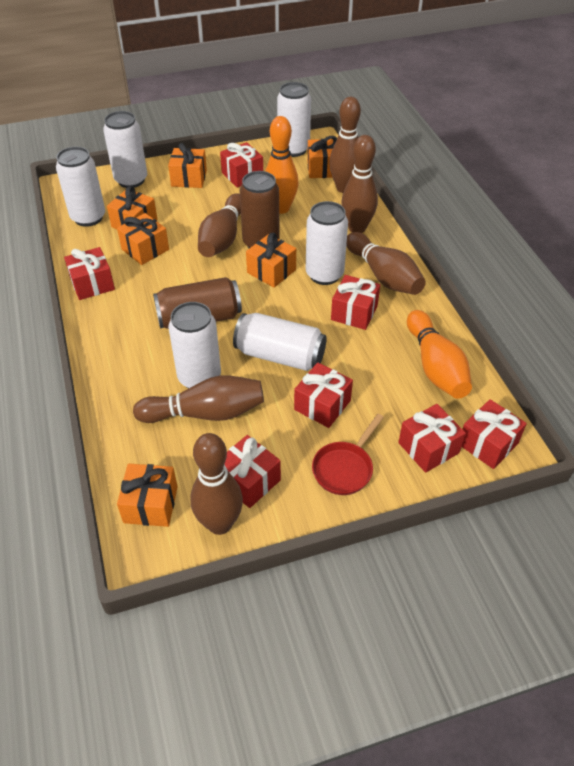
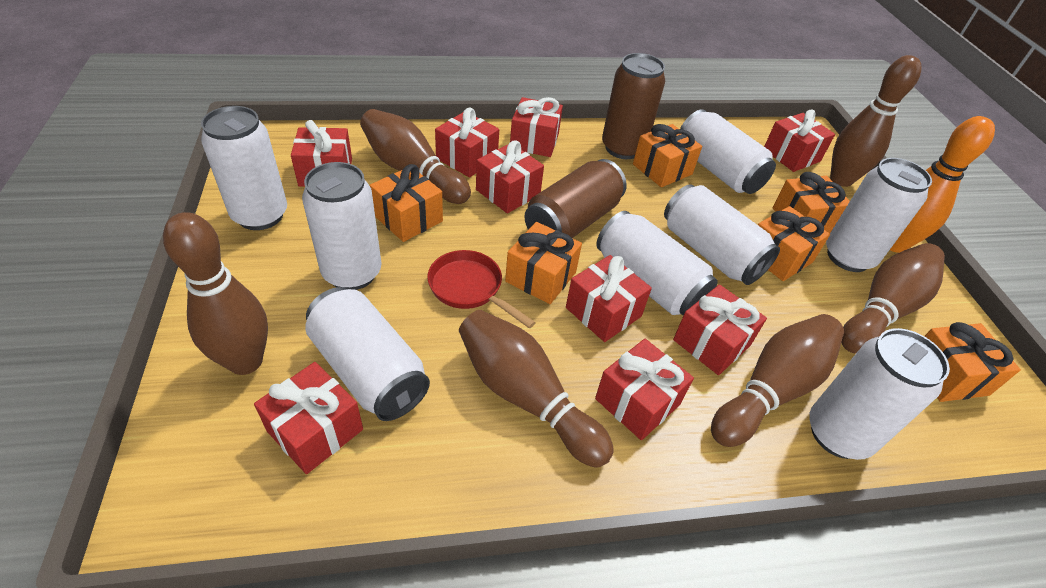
orange bowling pin: [265,116,299,214] [407,310,472,399] = 2 -> [890,116,995,253] = 1
red gift: [64,247,115,300] [220,142,263,188] [225,435,281,508] [294,363,353,428] [331,275,380,330] [398,404,466,473] [462,399,527,469] = 7 -> [254,362,363,474] [291,120,352,187] [435,108,499,178] [476,140,544,213] [510,97,563,157] [566,255,652,342] [595,339,694,440] [673,284,767,375] [764,109,835,172] = 9
white can: [56,147,105,227] [103,111,147,188] [168,302,221,389] [233,313,327,371] [277,82,311,157] [306,201,348,285] = 6 -> [201,106,287,230] [302,162,382,290] [305,287,430,421] [597,211,718,316] [664,184,780,285] [680,109,776,194] [809,328,950,460] [826,158,932,272] = 8

